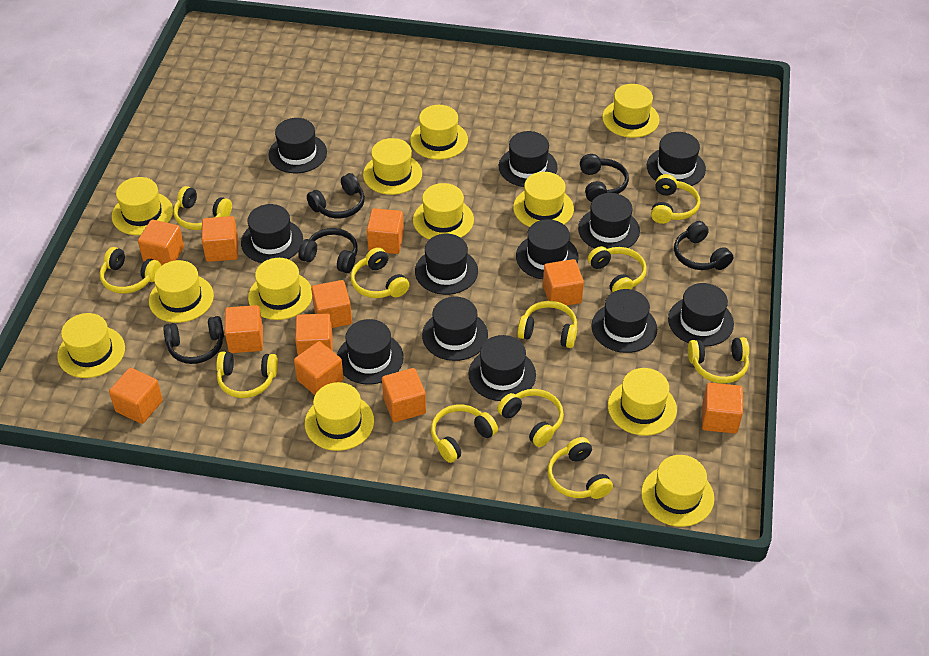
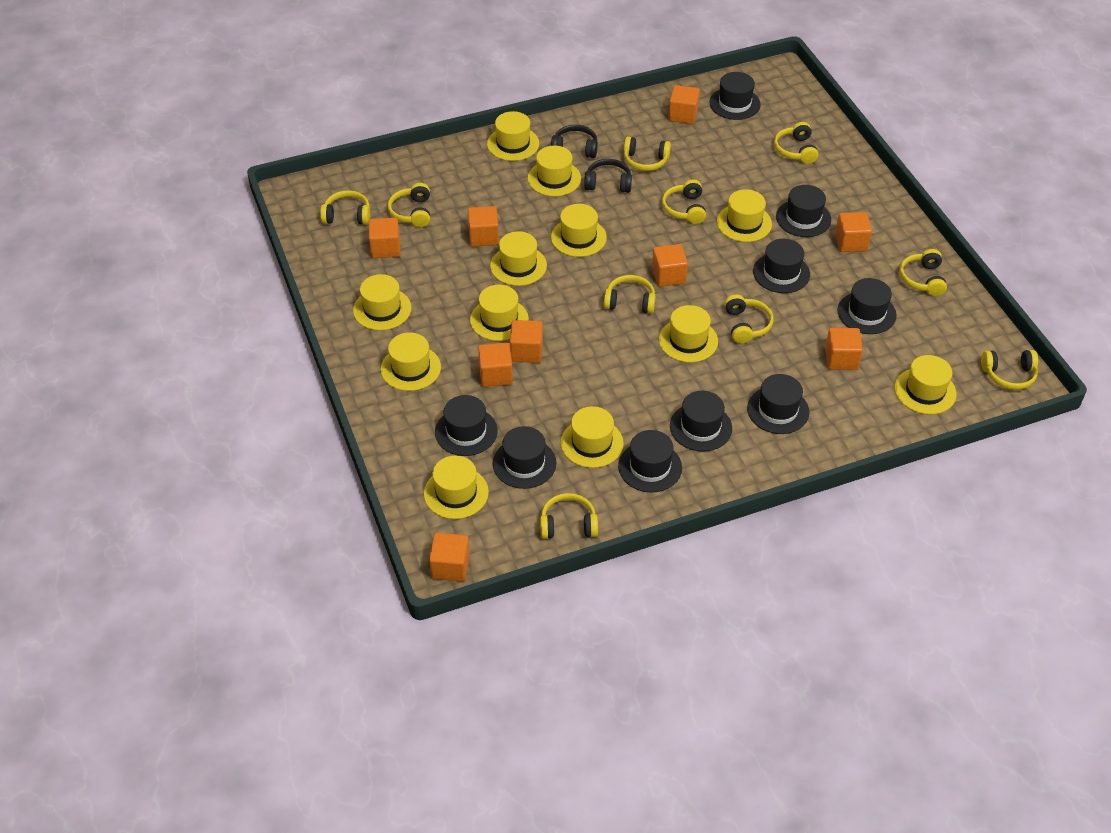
black hat: [241,204,303,263] [268,118,327,173] [337,319,404,385] [415,234,478,295] [422,297,488,361] [468,335,536,401] [499,131,558,187] [516,219,579,279] [578,193,640,249] [591,289,657,353] [647,132,706,186] [668,283,734,347] = 12 -> [435,395,498,456] [493,426,556,489] [618,430,682,492] [670,391,732,452] [709,72,761,120] [747,374,809,434] [753,239,810,293] [776,185,831,237] [838,278,897,334] = 9
black headphones: [163,316,224,364] [298,228,358,273] [307,173,365,218] [580,154,629,202] [674,221,733,270] = 5 -> [551,125,598,158] [584,159,632,193] = 2
orange cube: [109,368,163,424] [138,220,184,266] [202,216,238,262] [225,305,263,353] [294,341,344,395] [295,313,333,355] [311,280,352,328] [367,208,404,254] [382,368,426,422] [543,259,584,306] [702,383,743,434] = 11 -> [369,218,400,258] [429,533,470,582] [468,206,499,247] [478,343,513,387] [510,320,543,363] [652,244,688,287] [668,85,700,124] [825,328,863,370] [835,212,872,252] = 9
yellow headphones: [100,247,161,294] [173,186,232,230] [216,351,278,398] [351,247,409,298] [431,404,498,463] [497,389,564,447] [517,301,577,348] [548,437,613,499] [588,246,647,293] [651,174,700,224] [688,337,749,384] = 11 -> [320,190,370,225] [388,183,430,227] [540,493,598,539] [604,275,656,314] [624,137,671,171] [662,180,706,224] [724,294,774,344] [774,122,818,164] [899,249,947,296] [981,350,1038,390] = 10

